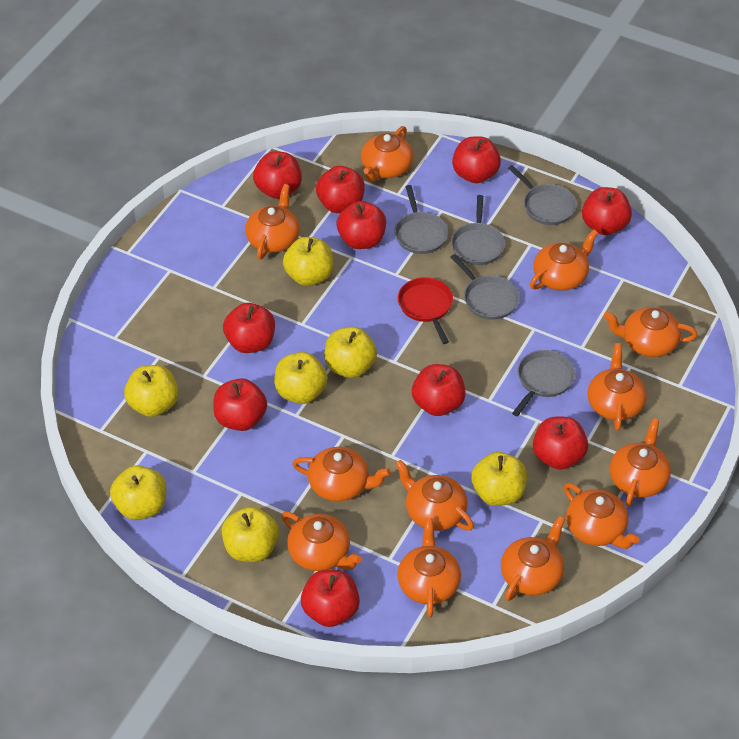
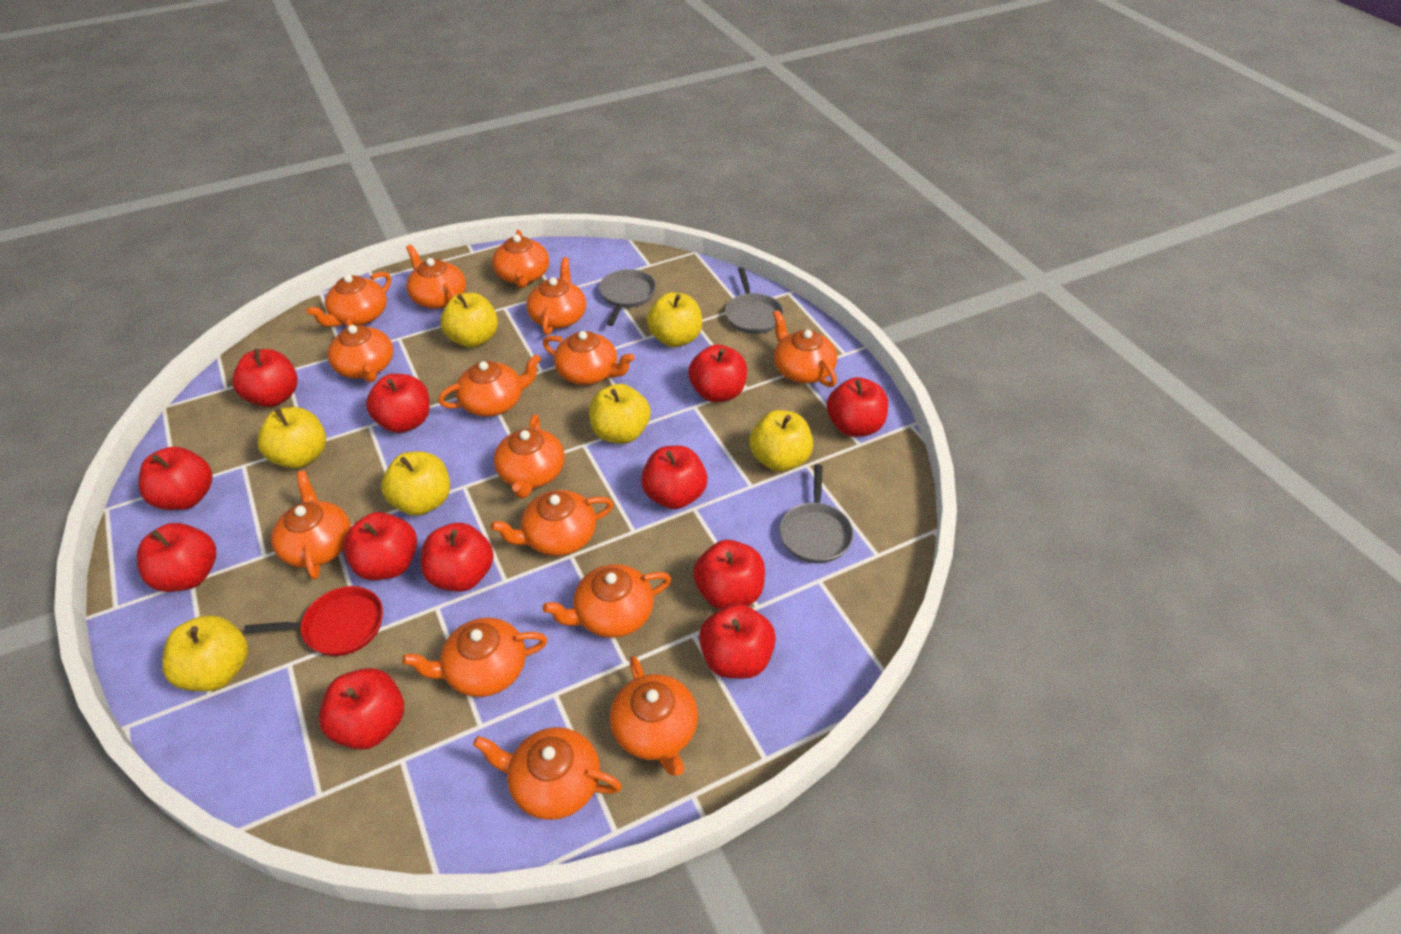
grey pan: [394,185,448,254] [451,195,505,265] [451,254,520,320] [508,165,577,225] [512,350,575,416] = 5 -> [599,269,656,326] [725,268,784,334] [780,464,853,563] = 3
orange teapot: [245,184,300,260] [282,512,362,571] [292,447,391,502] [361,126,413,182] [396,460,474,531] [397,518,461,617] [501,516,565,601] [530,230,598,291] [564,483,639,549] [587,343,647,431] [604,307,697,357] [610,418,671,507] = 12 -> [271,471,351,580] [306,272,391,327] [327,318,393,383] [402,618,548,697] [406,245,466,309] [438,354,541,417] [473,727,622,820] [490,490,613,556] [492,230,549,288] [494,414,565,499] [526,257,586,335] [543,331,635,385] [543,564,671,638] [610,656,698,776] [773,310,837,387] = 15
red apple: [213,378,267,431] [223,303,275,353] [253,151,302,199] [301,570,360,627] [316,166,365,213] [337,201,386,249] [412,364,466,416] [452,136,501,183] [533,416,588,470] [582,187,632,235] = 10 -> [137,523,216,592] [138,446,213,510] [232,349,298,407] [319,668,404,750] [343,512,417,580] [366,374,430,433] [421,523,494,592] [641,446,707,509] [688,345,747,402] [693,540,765,609] [699,604,776,679] [827,377,888,437] = 12

